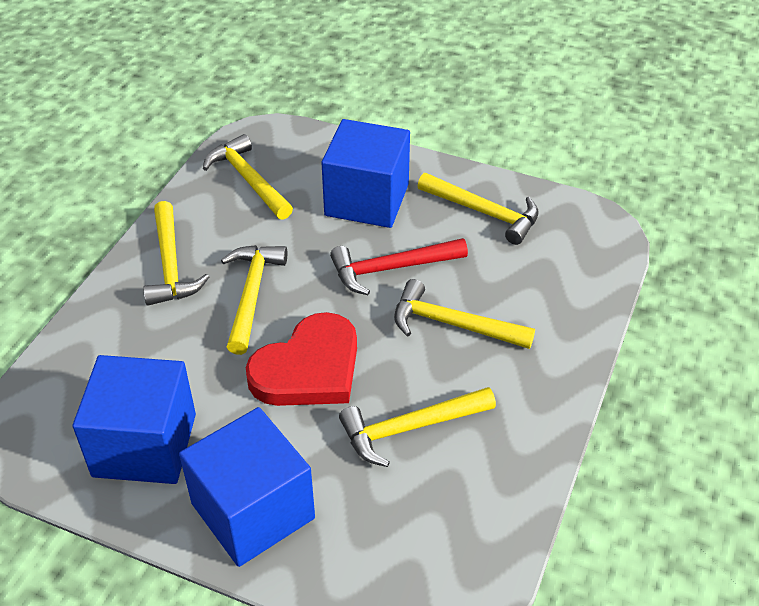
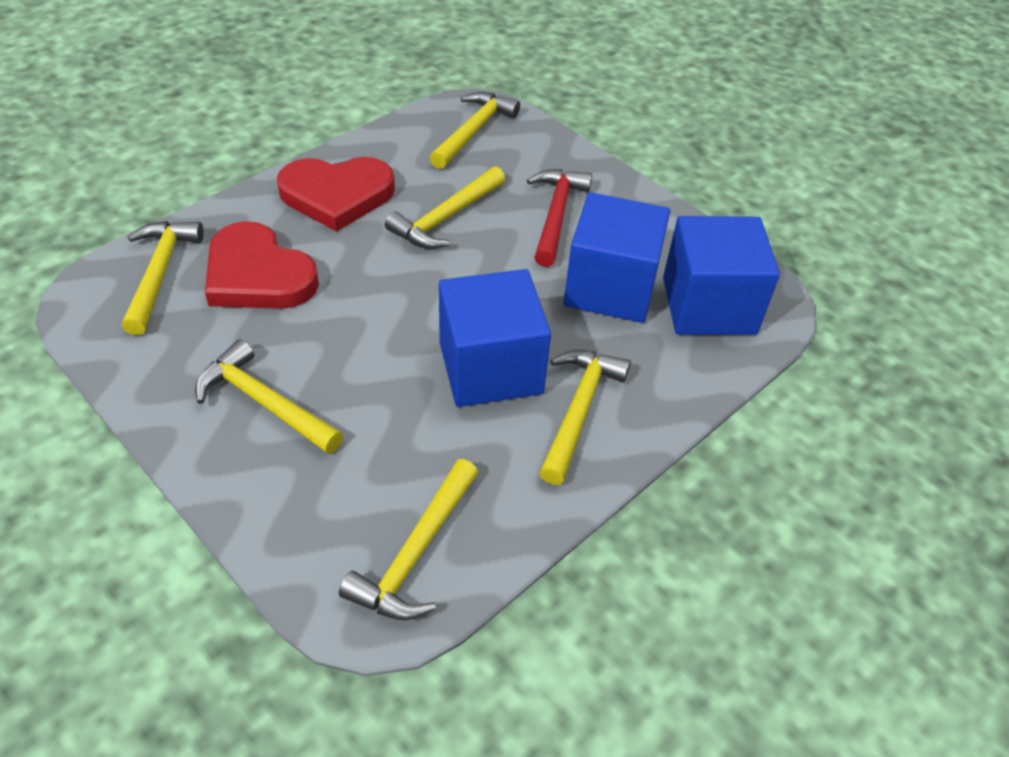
red heart: [246,312,357,406] = 1 -> [205,221,319,309] [277,157,395,232] = 2

